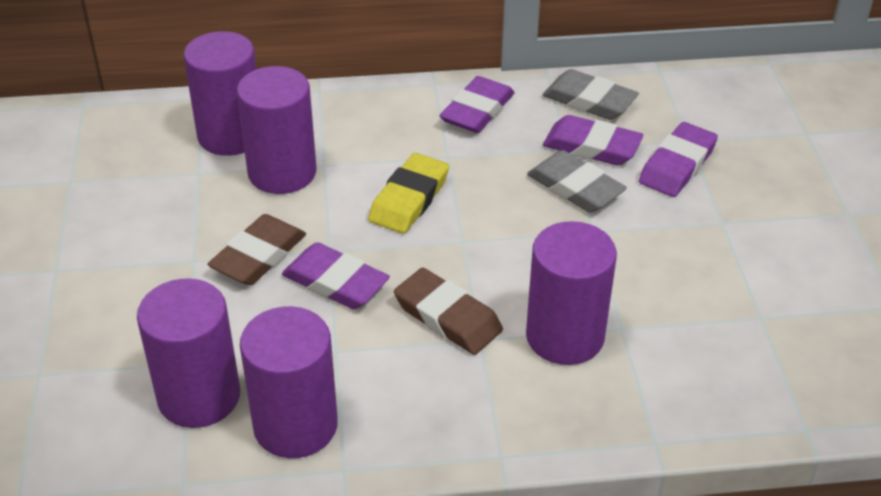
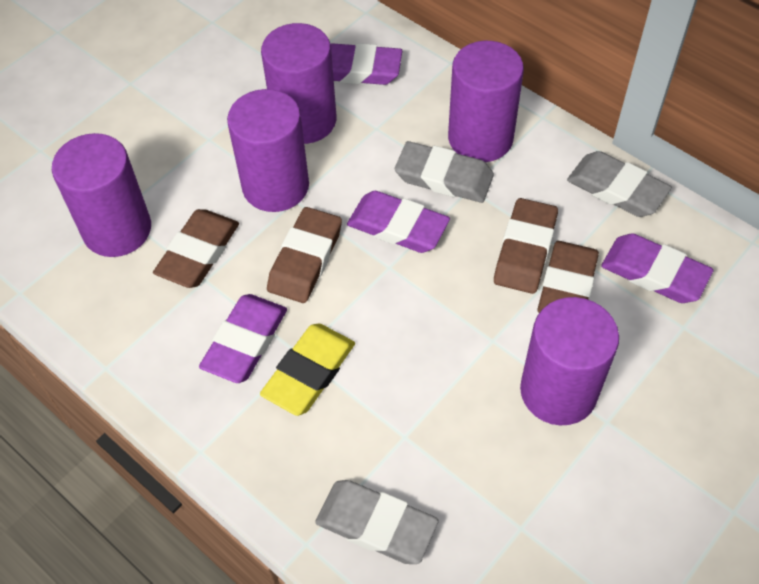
brown eraser: [208,214,306,285] [394,268,503,355] = 2 -> [153,209,239,288] [267,207,342,303] [494,198,558,294] [537,241,599,313] = 4
grey eraser: [527,150,627,213] [543,69,639,120] = 2 -> [315,480,439,564] [395,141,494,203] [567,151,672,217] = 3

